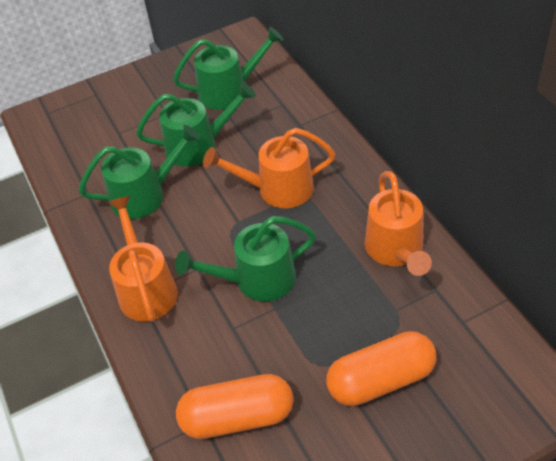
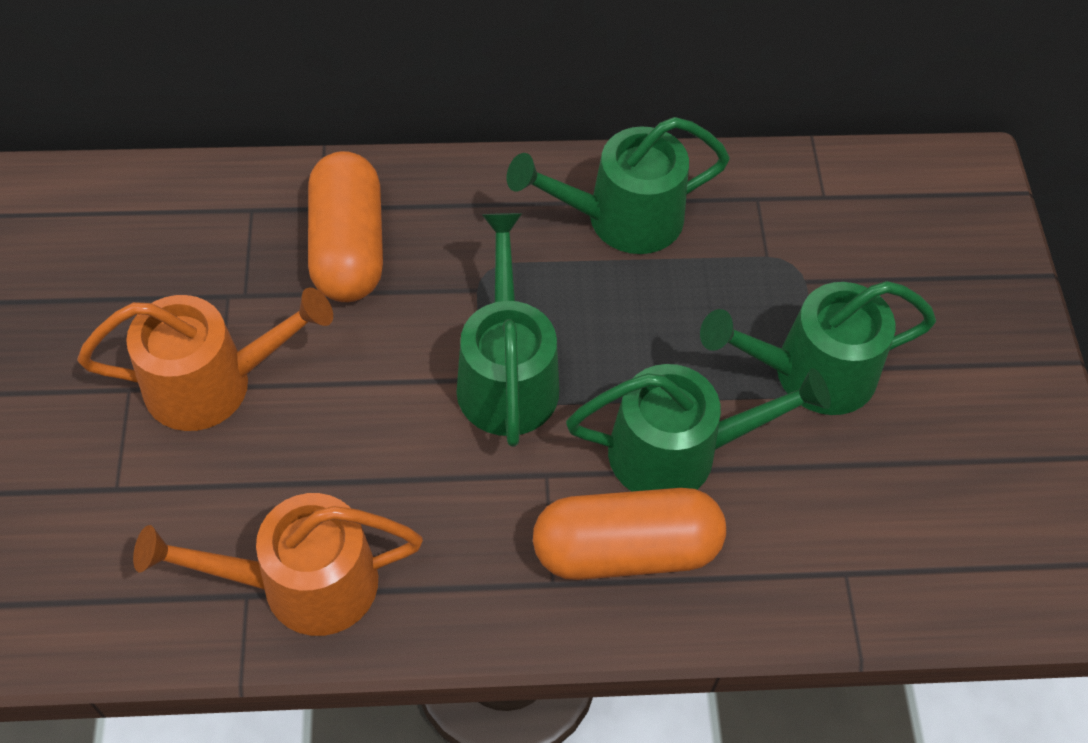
orange watering can: [108,196,178,321] [203,128,335,208] [365,171,432,276] = 3 -> [78,288,333,431] [133,493,423,636] = 2

